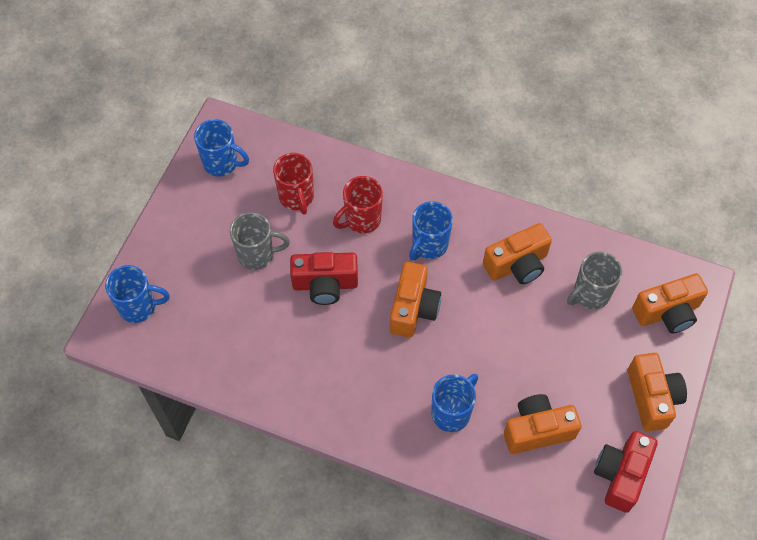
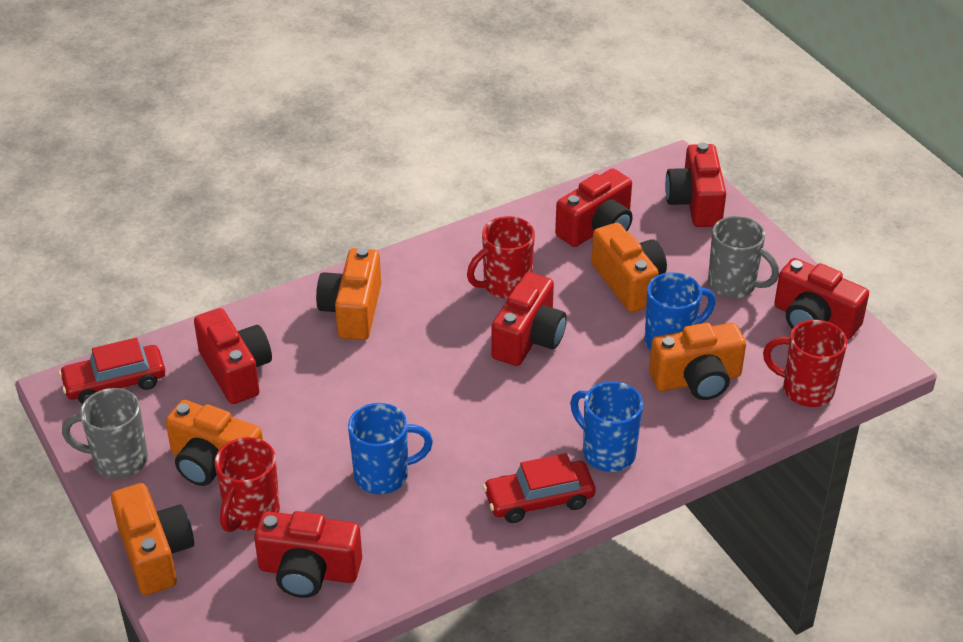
blue mug: [105,265,170,323] [194,119,249,177] [409,201,453,260] [431,374,478,432] = 4 -> [348,403,433,494] [570,381,643,472] [644,272,716,350] = 3
red camera: [290,252,358,305] [594,431,658,513] = 2 -> [194,308,272,404] [254,511,362,598] [491,272,567,366] [555,168,633,247] [665,143,726,227] [774,258,869,339] = 6
red car: none = 0 -> [59,338,165,404] [483,453,596,523] = 2
red mug: [273,153,314,215] [333,176,383,234] = 2 -> [215,437,280,532] [467,216,535,299] [763,320,847,407] = 3

